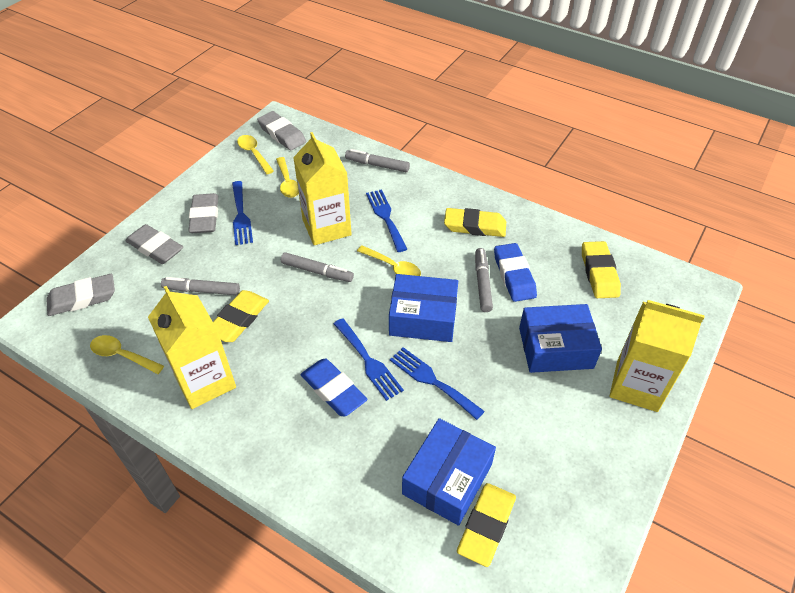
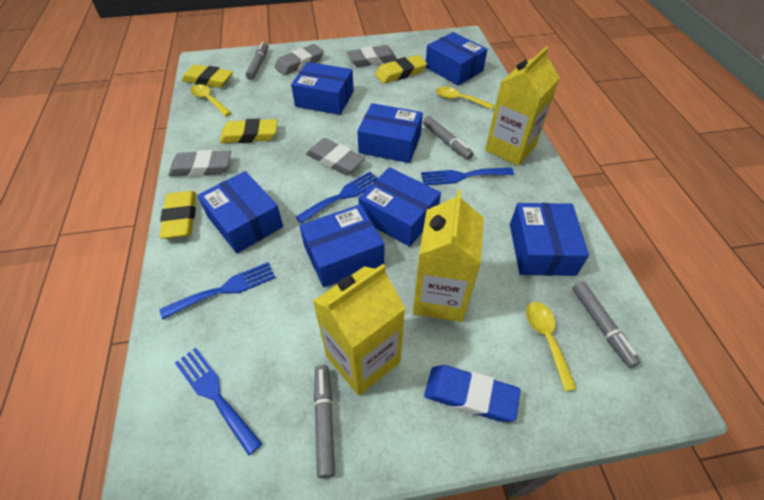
blue box: [389,274,458,342] [402,418,496,526] [519,304,602,373] = 3 -> [198,171,283,253] [291,62,354,115] [300,204,384,287] [357,103,423,163] [358,167,441,247] [426,32,488,86] [510,203,589,276] = 7
blue eraser: [301,359,367,416] [494,243,537,302] = 2 -> [424,365,520,422] = 1
yellow spoon: [90,335,164,374] [237,135,274,174] [276,157,299,198] [357,245,421,276] = 4 -> [191,84,232,116] [436,87,495,110] [526,302,577,391] = 3

